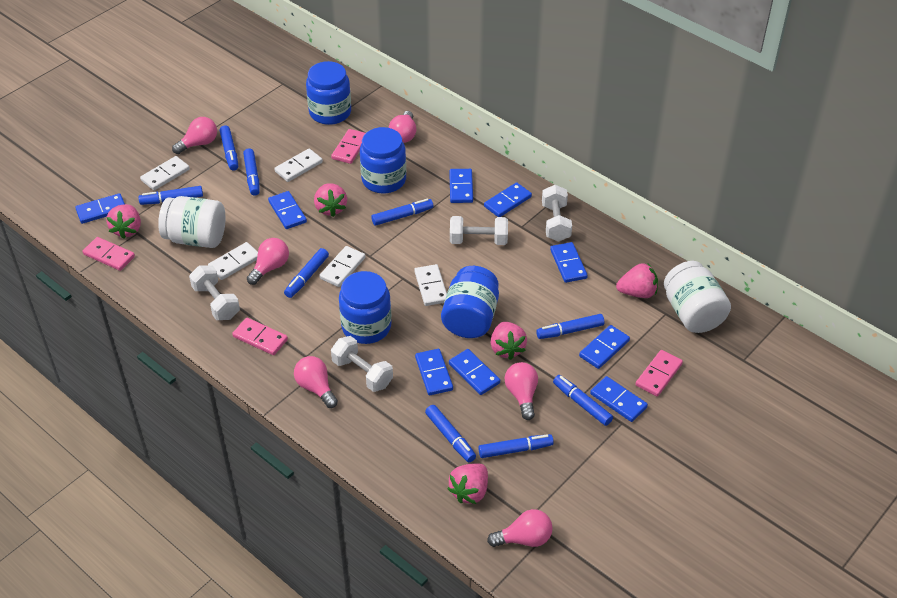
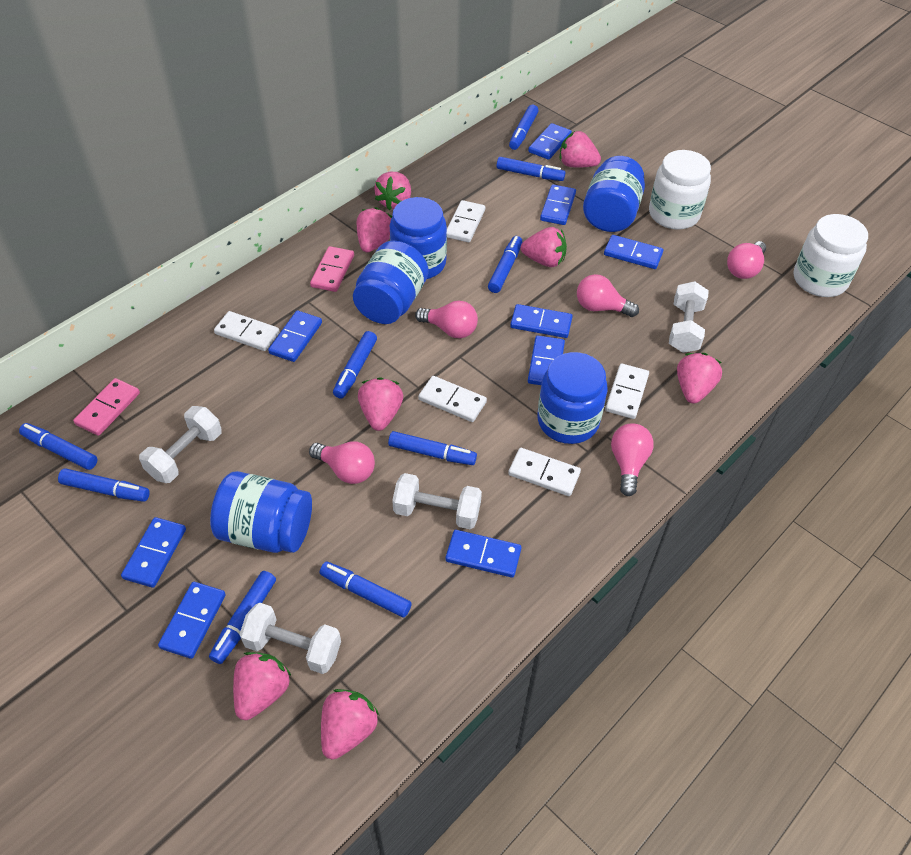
blue jar: [306,61,351,125] [339,271,392,344] [360,127,406,193] [441,266,499,338] = 4 -> [210,471,312,553] [353,240,428,324] [390,197,447,279] [537,352,608,444] [583,156,645,232] = 5
pink domino: [83,237,135,271] [232,318,288,355] [331,129,365,164] [635,350,683,397] = 4 -> [73,378,140,436] [310,246,354,292] = 2
pink light bulb: [172,117,217,154] [247,238,289,285] [294,356,338,408] [389,111,416,143] [487,509,553,547] [505,362,538,420] = 6 -> [309,441,375,484] [415,300,478,338] [577,274,639,317] [611,424,654,496] [727,241,766,279] = 5
pink strawberry: [106,204,141,239] [314,183,347,217] [447,463,488,504] [491,322,527,360] [616,263,658,298] = 5 -> [233,652,291,720] [321,689,379,760] [357,207,392,253] [358,377,403,431] [374,172,411,210] [521,227,567,267] [560,131,601,167] [677,353,722,404] = 8

